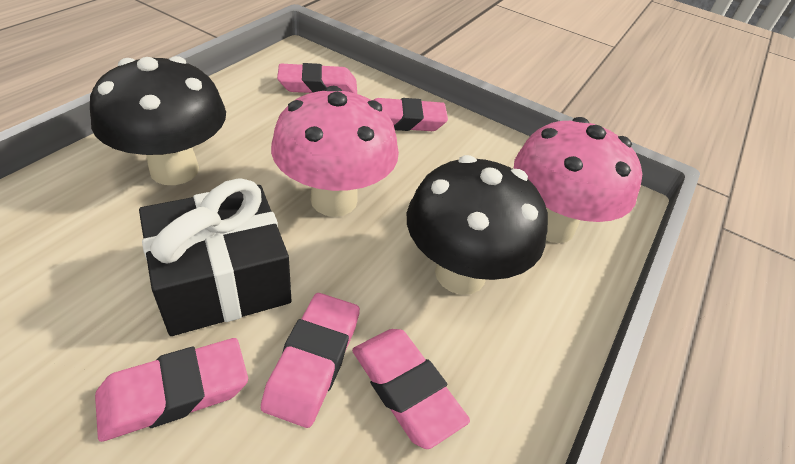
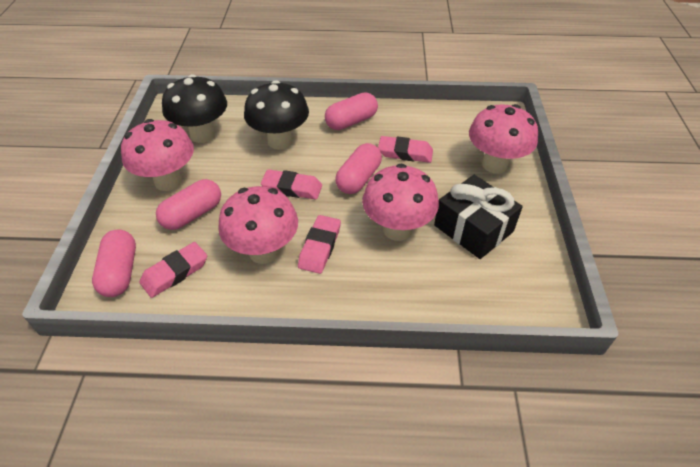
pink capsule: none = 0 -> [92,230,136,297] [156,179,221,230] [325,92,378,130] [335,143,382,194] = 4
pink eraser: [95,338,248,442] [261,293,360,428] [277,63,357,94] [352,329,470,449] [374,98,448,131] = 5 -> [139,242,207,298] [261,169,322,200] [298,215,341,274] [378,136,433,163] = 4
pink mushroom: [271,86,399,217] [514,117,642,243] = 2 -> [121,119,194,191] [218,186,298,264] [362,163,439,241] [469,104,538,174] = 4

